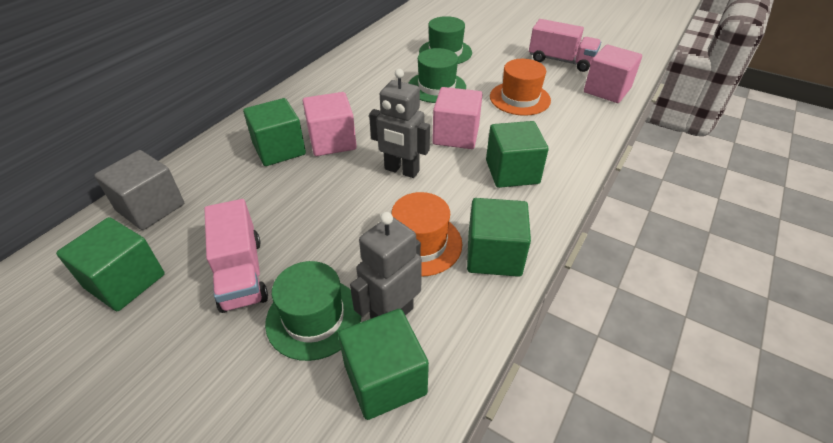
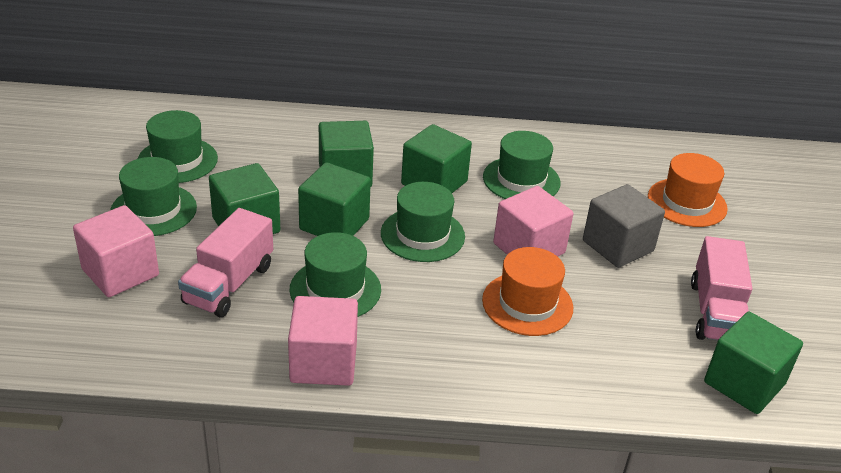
green hat: [265,261,362,361] [408,48,466,103] [419,16,472,64] = 3 -> [110,157,197,236] [138,110,218,183] [289,232,381,317] [381,182,465,262] [483,131,561,199] = 5
grey robot: [350,212,422,319] [369,69,430,178] = 2 -> none = 0

